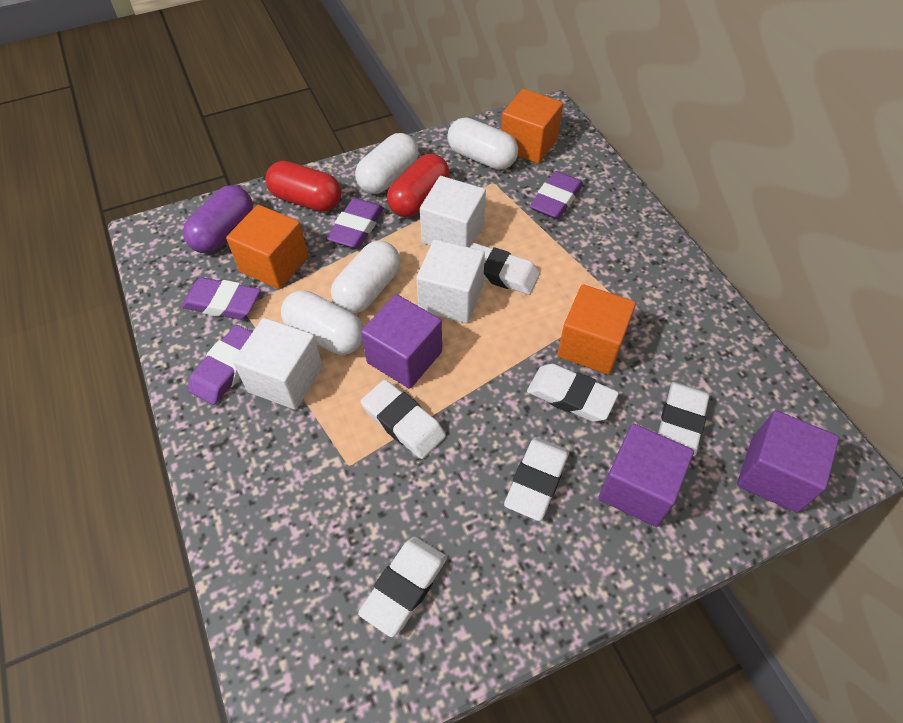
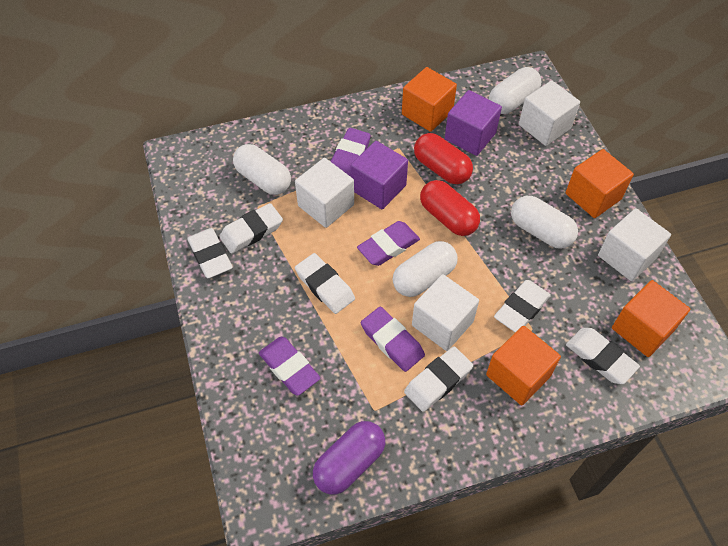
orange cube: [226,205,308,289] [501,89,563,164] [557,284,636,375] = 3 -> [402,67,457,132] [486,326,561,406] [566,149,634,218] [612,280,690,357] = 4
purple cube: [361,294,442,389] [598,423,694,527] [737,410,839,513] = 3 -> [351,141,408,209] [445,90,502,156] = 2
white cube: [233,318,323,410] [416,239,485,323] [420,176,486,247] = 3 -> [295,158,354,228] [412,274,479,351] [519,80,580,146] [598,208,671,281] = 4

